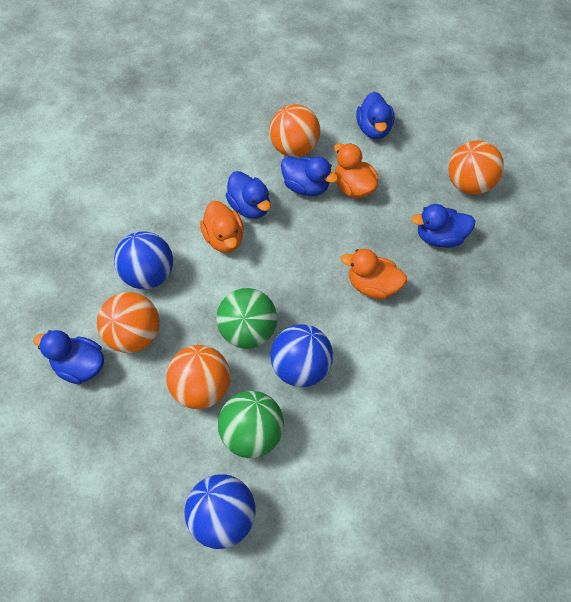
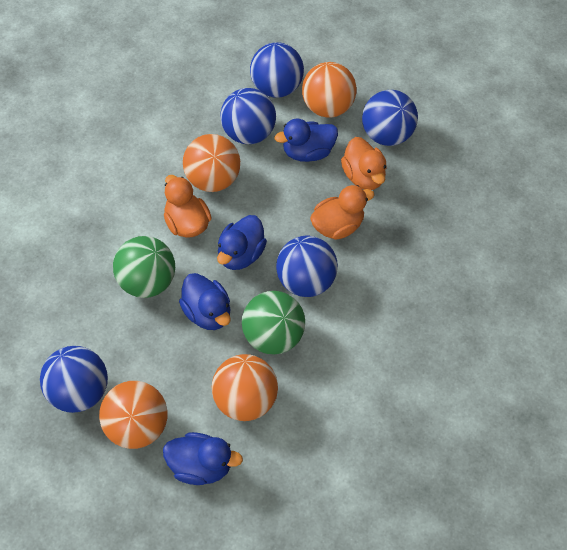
blue ball: [114,231,173,289] [185,474,255,549] [270,324,333,387] = 3 -> [40,346,108,413] [220,88,276,144] [250,42,304,98] [276,236,338,297] [362,90,418,146] = 5
blue duck: [33,330,104,384] [226,171,271,219] [281,156,338,196] [356,92,394,139] [411,204,475,248] = 5 -> [163,432,243,485] [179,273,231,330] [217,215,267,270] [274,118,338,162] = 4

